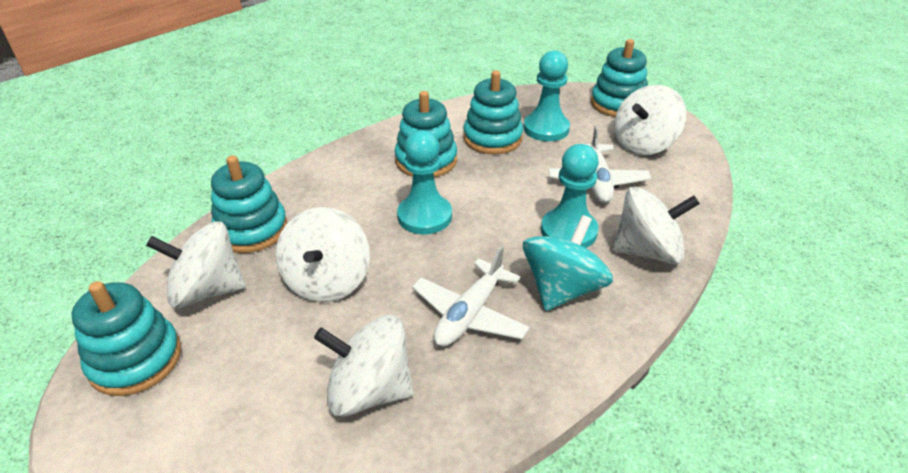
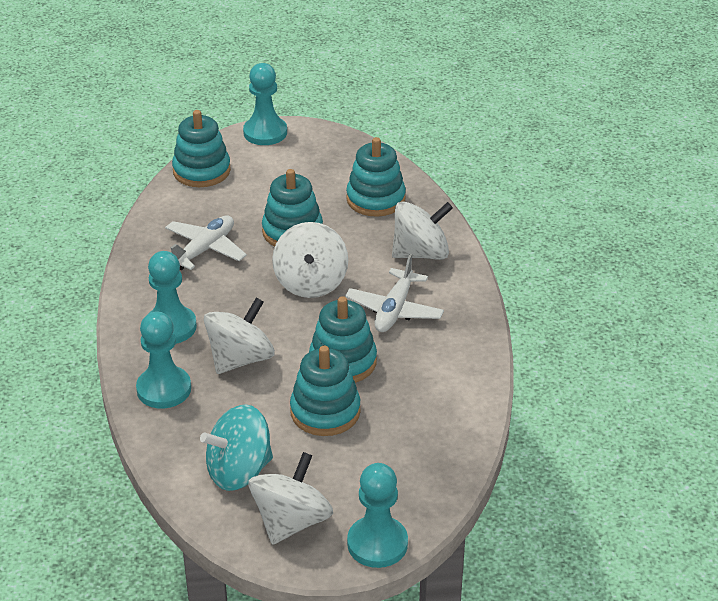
turquoise pawn: [397,130,452,234] [524,50,570,141] [541,144,599,248] = 3 -> [136,312,191,408] [148,251,197,344] [243,63,287,145] [347,463,408,568] = 4
white spinning top: [146,221,246,308] [276,207,370,302] [314,315,414,416] [612,187,700,264] [614,85,686,155] = 5 -> [204,297,275,374] [248,452,333,545] [272,222,348,298] [392,201,453,260] = 4

